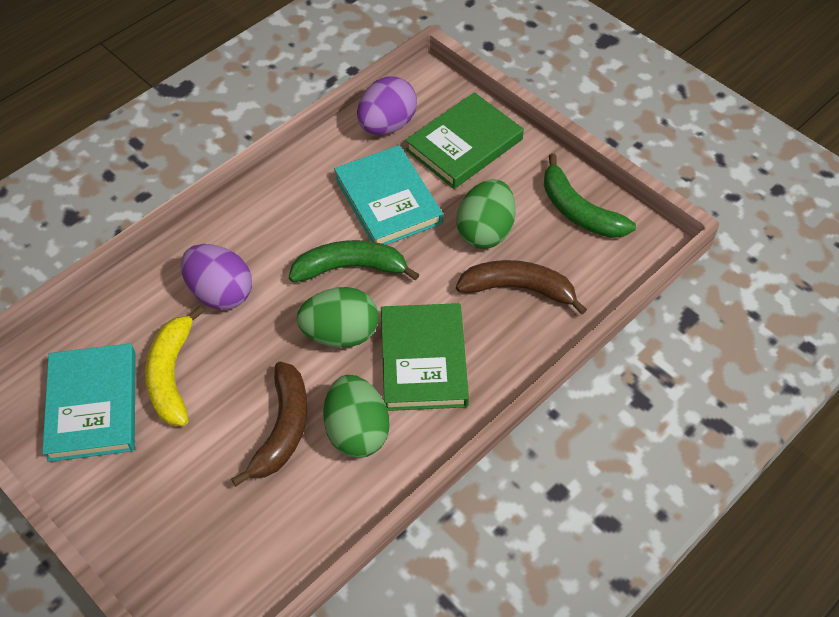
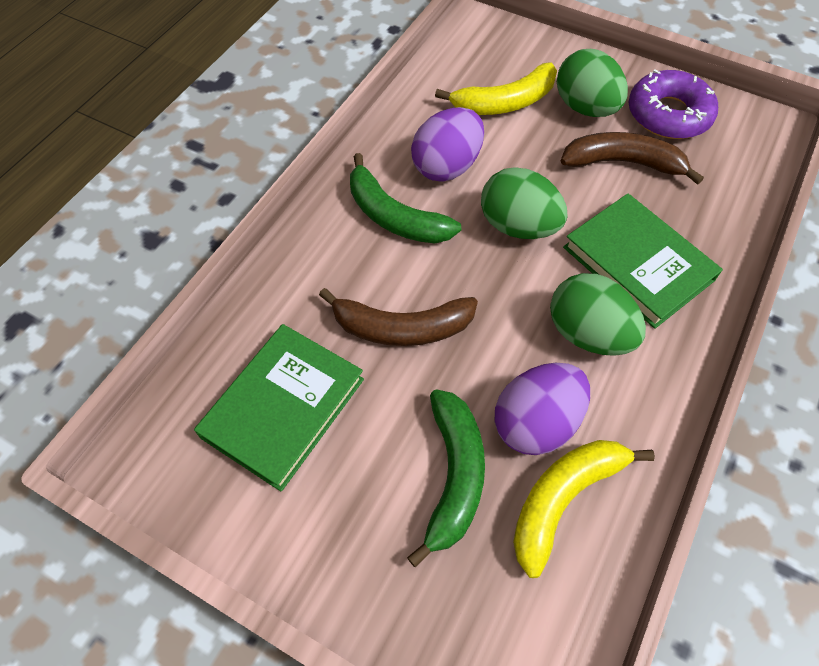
purple donut: none = 0 -> [629,69,718,139] = 1
turquoise book: [42,343,136,462] [334,145,443,245] = 2 -> none = 0
yellow banana: [145,306,204,426] = 1 -> [435,63,557,115] [513,440,655,578] = 2

